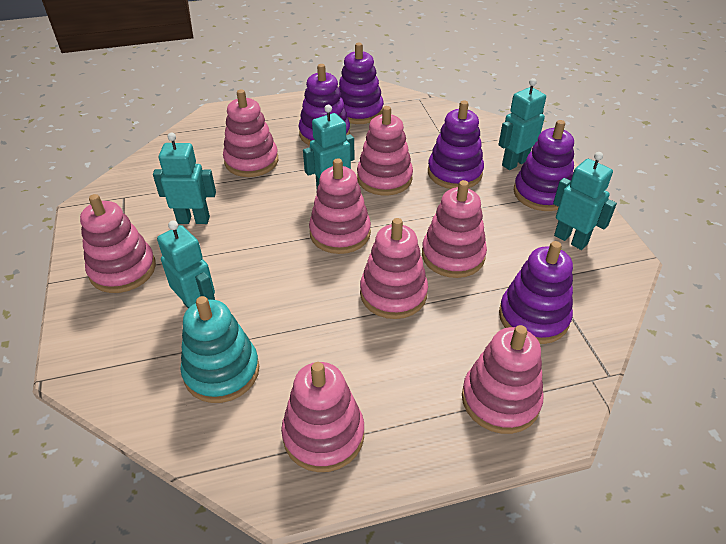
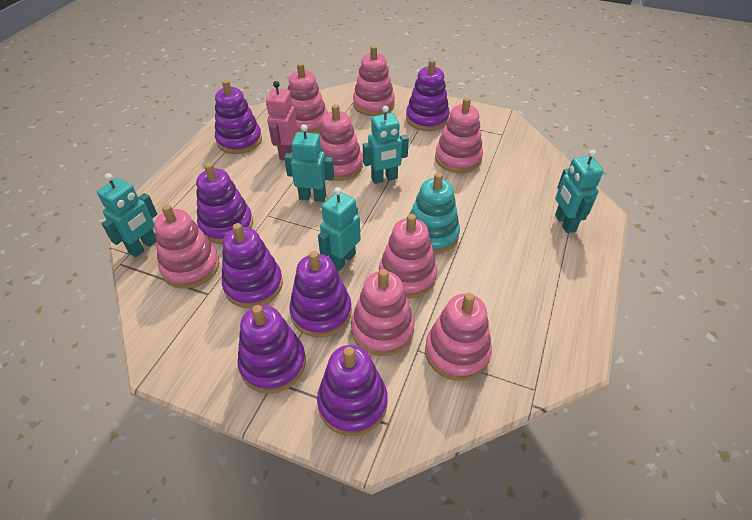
pink robot: none = 0 -> [266,81,297,160] = 1
purple stacking toy: [299,64,350,146] [338,43,384,124] [428,101,484,189] [499,241,573,344] [514,120,574,211] = 5 -> [196,163,253,244] [215,80,262,154] [222,223,283,308] [237,305,306,394] [289,251,352,338] [317,345,388,436] [406,59,450,131] = 7

